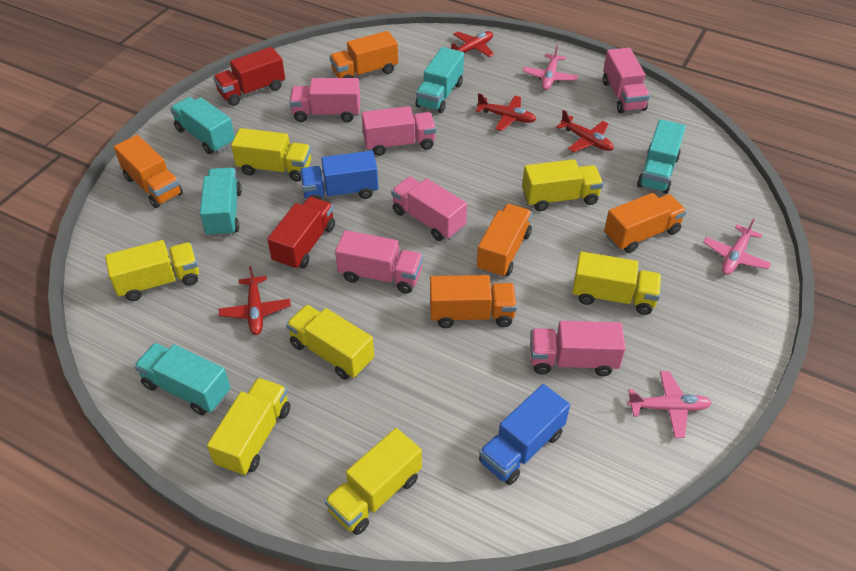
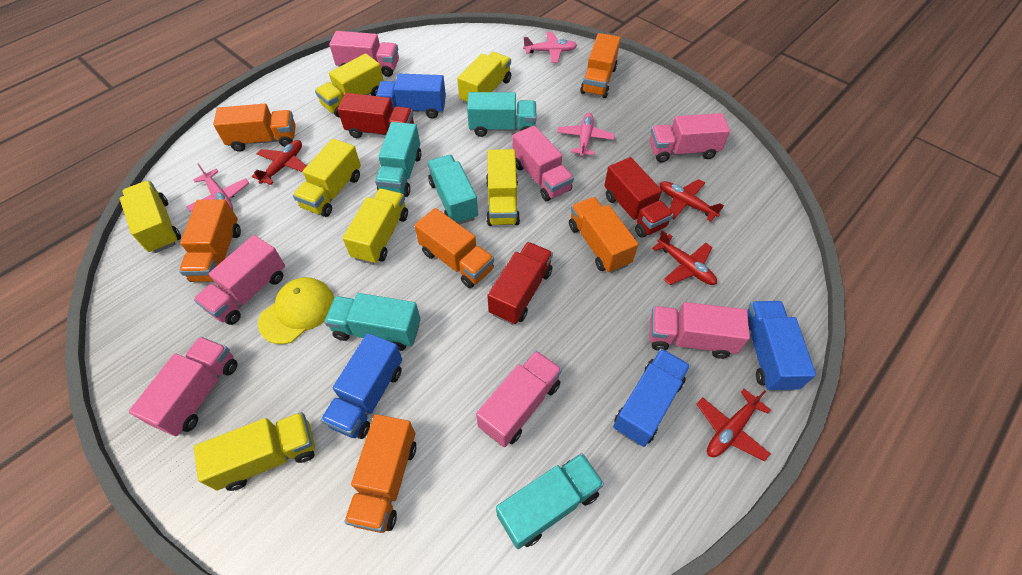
blue truck: [300,151,378,200] [479,384,570,485] = 2 -> [321,333,402,439] [376,74,446,119] [613,349,690,447] [747,301,816,392] = 4
orange truck: [114,135,183,208] [329,31,398,78] [430,275,517,328] [477,204,532,278] [604,193,687,253] = 5 -> [179,199,241,282] [213,104,296,152] [344,414,416,533] [414,208,494,288] [569,197,638,273] [580,33,621,98] = 6
pink truck: [289,78,360,122] [335,230,423,294] [362,106,436,156] [391,177,467,241] [530,321,626,376] [603,48,650,113] = 6 -> [129,337,237,436] [194,235,285,325] [329,31,399,77] [476,351,562,447] [512,125,574,201] [650,113,730,162] [650,302,750,359] = 7
red truck: [213,47,285,106] [267,197,335,270] = 2 -> [337,93,414,138] [487,242,553,324] [604,157,673,238] = 3
yellow cap: none = 0 -> [258,277,334,344] = 1

